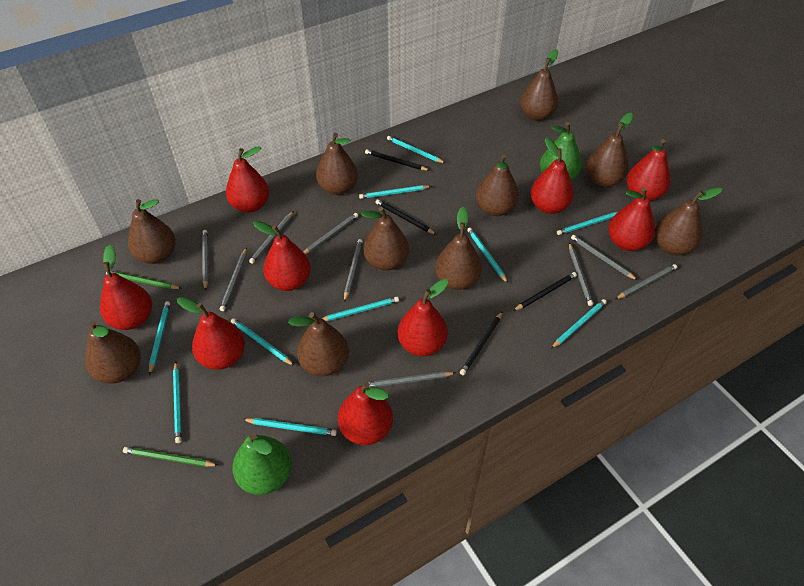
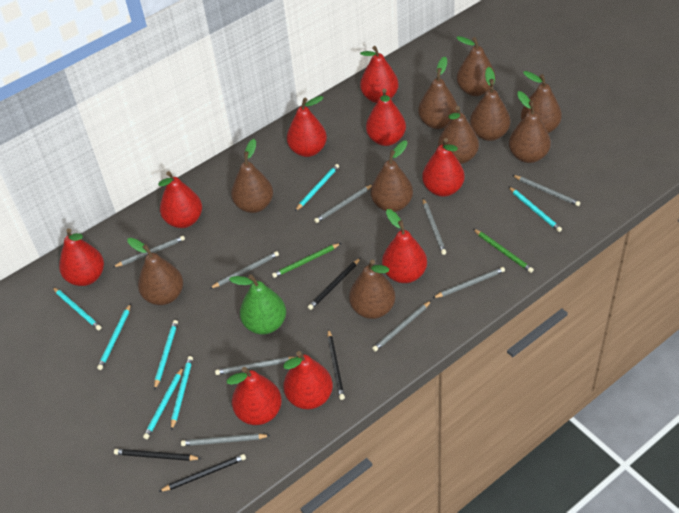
green pear: [232,433,292,495] [540,122,582,181] = 2 -> [229,274,286,335] = 1
turquoise pencil: [149,301,170,375] [173,362,182,443] [231,318,295,366] [242,418,337,436] [321,297,399,321] [359,185,431,199] [387,136,445,163] [467,228,508,283] [551,299,607,349] [557,212,618,235] = 10 -> [53,287,101,330] [97,303,131,370] [143,367,183,439] [154,320,178,390] [171,356,193,431] [295,164,339,211] [508,186,562,232] = 7

